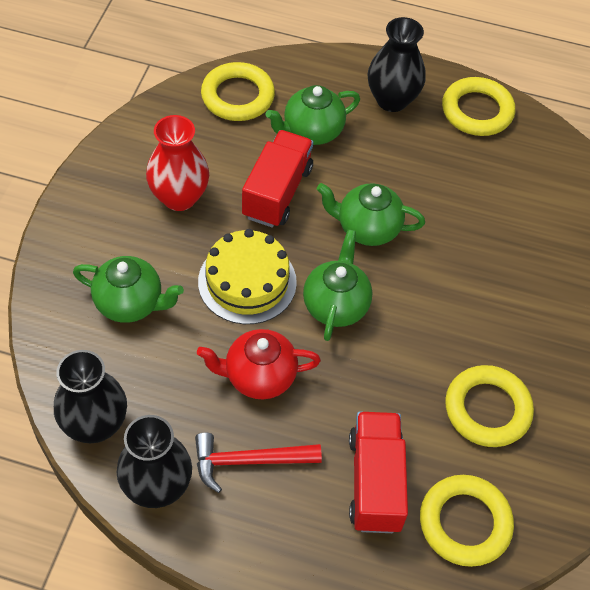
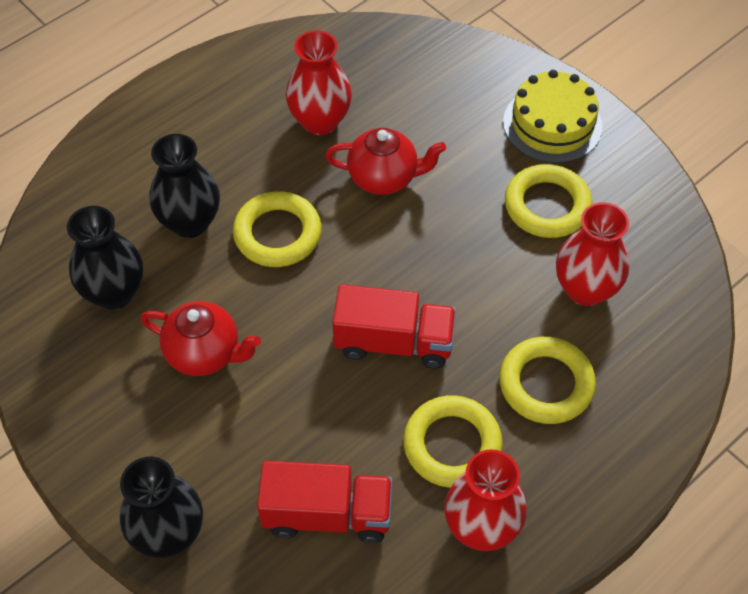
green teapot: [73,256,184,323] [266,85,360,145] [303,229,372,341] [317,183,425,246] = 4 -> none = 0
red hammer: [195,433,322,493] = 1 -> none = 0
red teapot: [197,329,321,399] = 1 -> [141,301,261,376] [325,128,446,195] = 2
red vase: [146,115,209,211] = 1 -> [286,30,352,135] [444,449,527,551] [556,202,629,306] = 3

